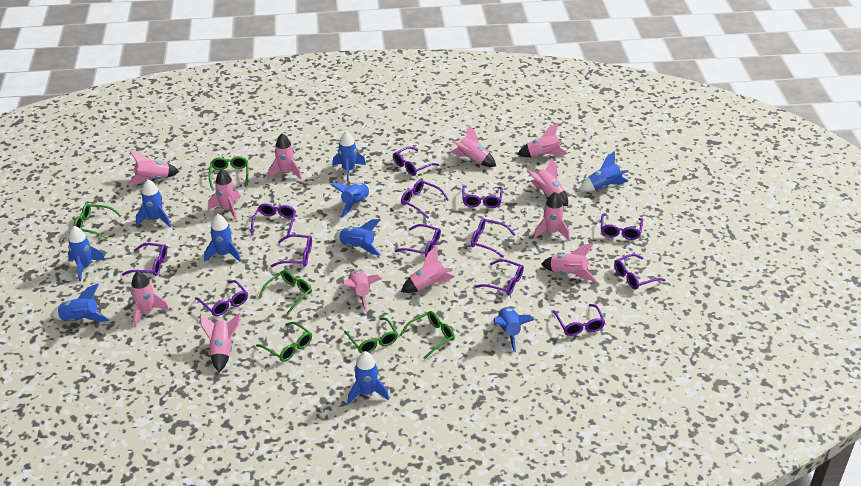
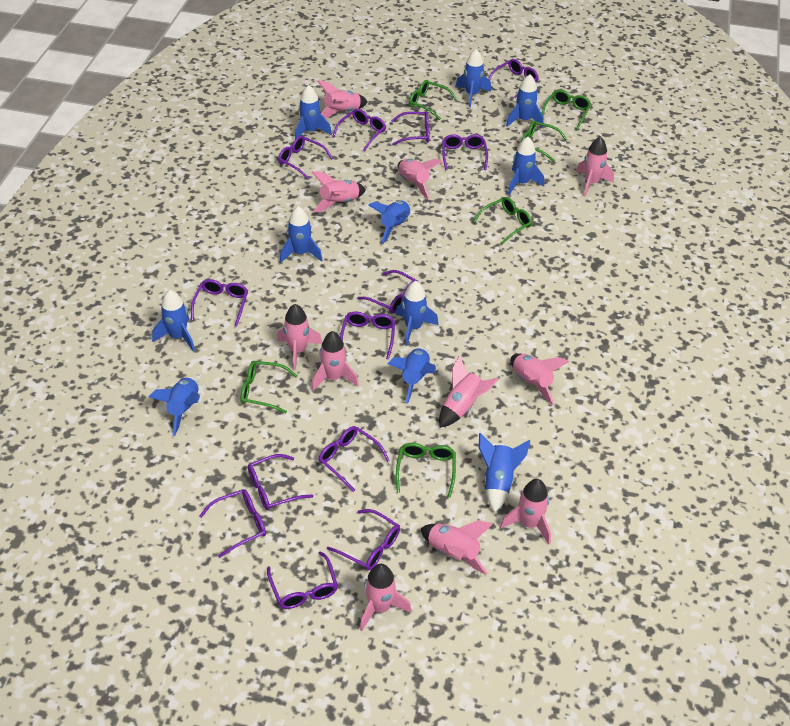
blue rocket: [51,283,110,322] [68,226,106,281] [136,179,171,227] [204,214,241,262] [331,182,370,217] [333,131,366,182] [334,219,381,256] [347,351,389,405] [494,307,534,352] [579,151,629,191] = 10 -> [149,376,200,436] [152,290,195,352] [280,206,323,263] [295,85,332,139] [368,200,410,244] [388,348,436,404] [396,281,438,346] [455,49,491,107] [479,433,530,512] [506,74,544,128] [508,137,544,195] = 11
pink rocket: [127,151,179,185] [131,271,169,327] [200,313,241,372] [208,169,240,220] [268,133,302,179] [343,270,382,312] [401,246,455,293] [450,125,496,167] [517,123,568,157] [527,157,568,206] [533,192,570,240] [541,243,596,281] = 12 -> [277,304,322,371] [311,331,359,391] [312,171,366,213] [317,80,368,118] [360,564,412,631] [398,159,442,199] [420,520,493,575] [439,355,498,428] [500,479,551,545] [510,354,569,405] [576,136,614,196] = 11

